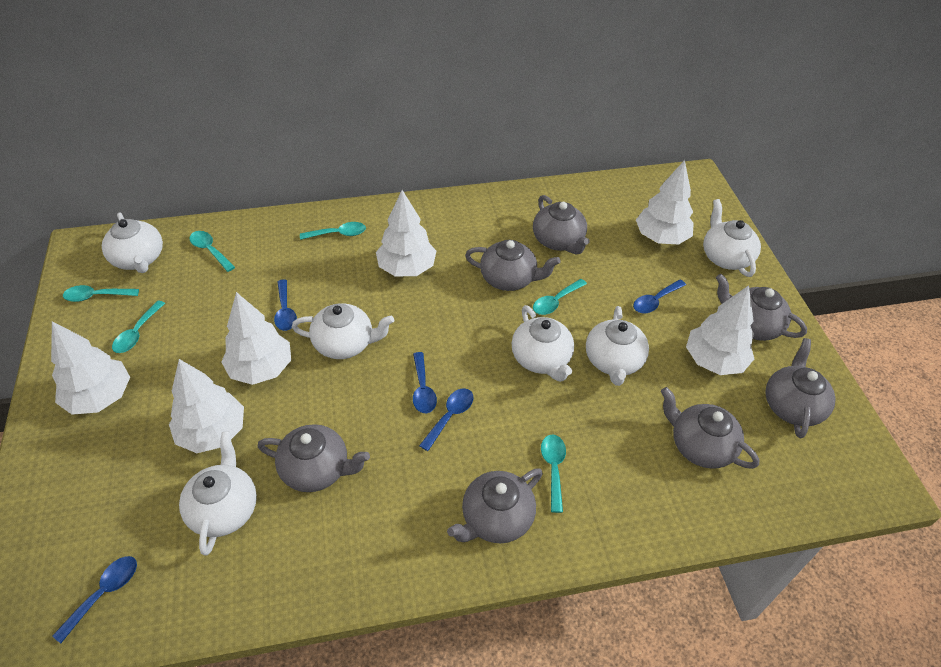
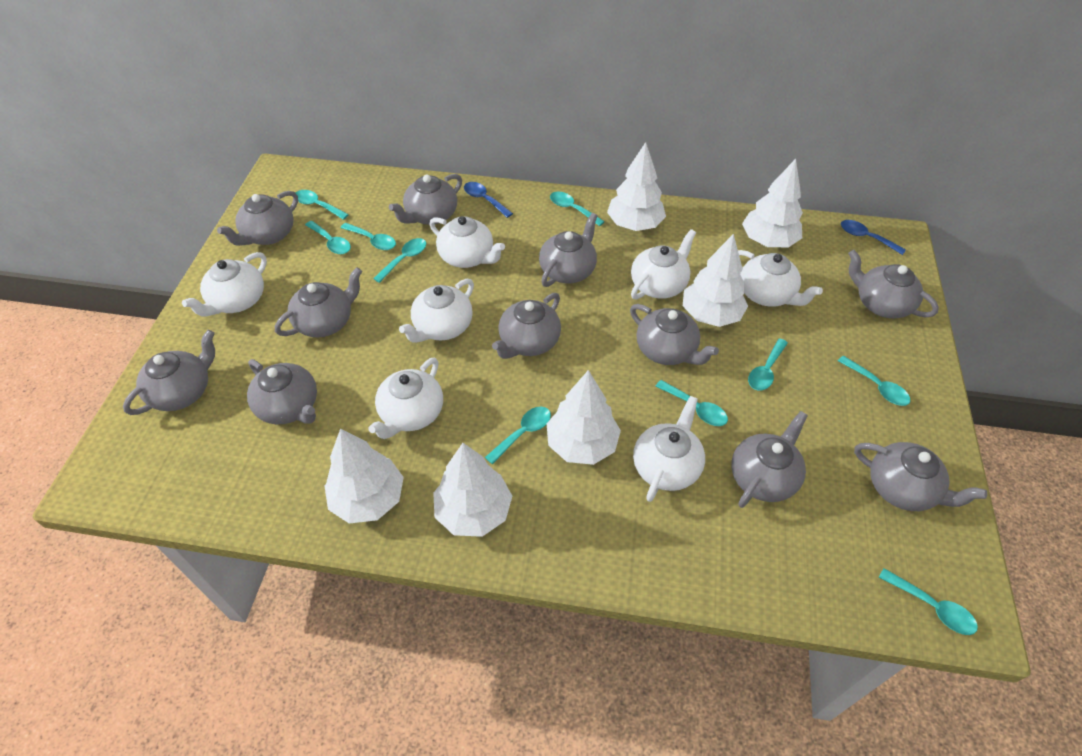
blue spoon: [52,556,137,643] [274,279,297,331] [413,352,437,413] [419,389,474,451] [633,280,686,313] = 5 -> [464,182,513,218] [841,220,906,255] = 2
grey teapot: [258,424,370,492] [447,468,543,543] [465,240,561,291] [533,195,590,254] [661,387,759,469] [716,274,807,341] [766,338,836,438] = 7 -> [123,330,215,415] [217,191,298,246] [247,359,317,424] [275,267,362,337] [389,174,462,225] [492,293,561,359] [539,213,598,287] [630,304,719,365] [731,411,808,508] [848,250,939,319] [854,442,987,511] = 11
turquoise spoon: [63,285,139,302] [112,300,165,353] [190,231,235,272] [300,222,366,240] [533,279,587,315] [541,434,566,513] = 6 -> [296,190,349,220] [305,221,351,254] [341,223,396,250] [373,238,426,283] [485,407,551,464] [550,192,605,226] [655,380,728,426] [748,338,788,391] [838,356,910,406] [879,568,978,635] = 10
white teapot: [102,212,163,273] [179,432,257,556] [292,303,394,359] [512,305,574,382] [586,306,649,386] [703,199,761,277] = 6 -> [182,252,267,317] [368,357,443,439] [399,279,474,343] [429,216,505,268] [631,229,696,299] [633,396,705,502] [738,250,823,307] = 7

